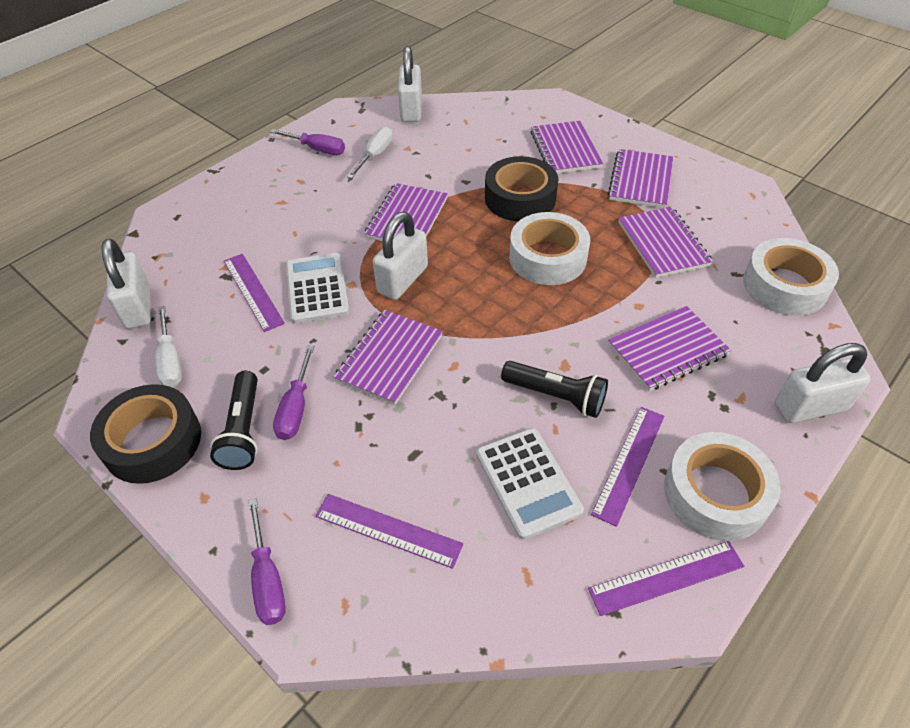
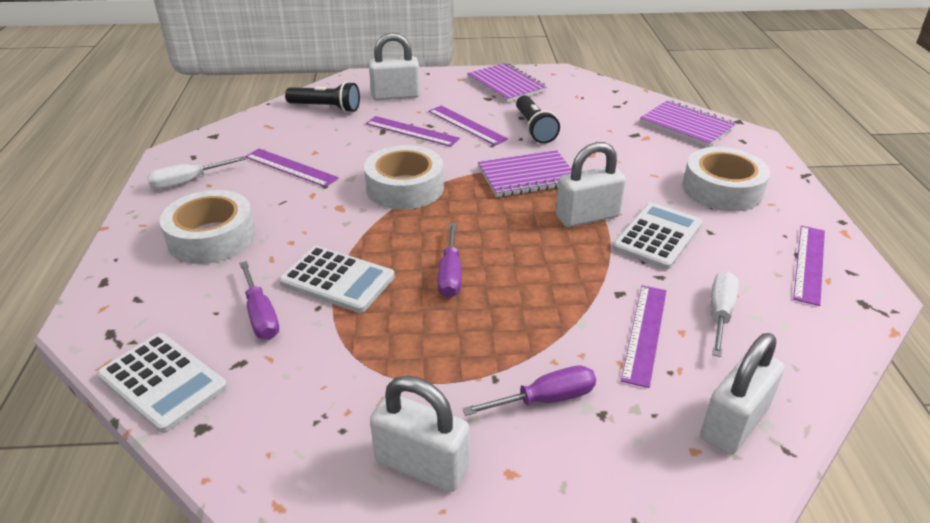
black tape: [90,384,201,484] [485,156,558,221] = 2 -> none = 0
purple notebook: [334,310,443,405] [364,183,448,241] [531,121,603,174] [608,149,673,208] [608,306,731,391] [618,207,713,278] = 6 -> [467,63,547,103] [478,150,572,197] [640,100,736,147] = 3
purple ruler: [224,254,285,332] [315,494,463,569] [588,541,744,616] [591,407,664,527] = 4 -> [245,148,339,187] [366,116,460,147] [428,106,508,146] [621,285,666,388] [793,226,825,306] = 5
white calculator: [286,253,350,324] [476,428,584,540] = 2 -> [97,333,227,433] [279,246,395,313] [612,202,703,270] = 3

